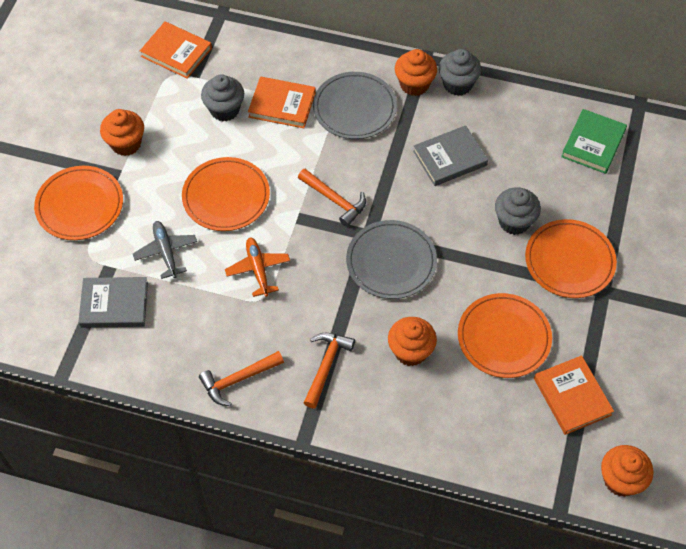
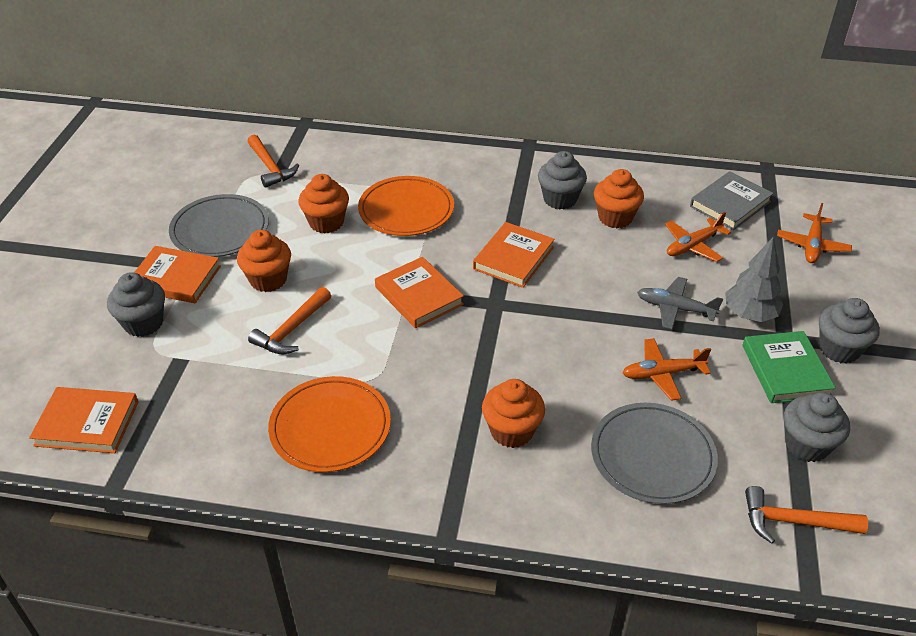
grey book: [78,277,148,328] [413,125,488,186] = 2 -> [690,171,773,230] = 1
grey cupcake: [201,74,244,121] [439,49,481,96] [495,187,541,235] = 3 -> [107,272,165,337] [538,151,587,209] [784,392,850,462] [819,298,880,364] = 4
grey tree: none = 0 -> [725,237,783,322] = 1
orange book: [140,21,212,79] [248,76,316,128] [534,355,614,435] = 3 -> [29,387,138,453] [134,246,221,303] [375,257,464,328] [473,222,555,288] = 4
orange plane: [225,237,290,297] = 1 -> [622,338,711,401] [665,212,731,262] [777,203,852,263] = 3
orange plate: [34,166,123,240] [182,157,270,231] [458,293,552,378] [525,219,617,298] = 4 -> [268,376,391,472] [358,176,454,236] = 2

